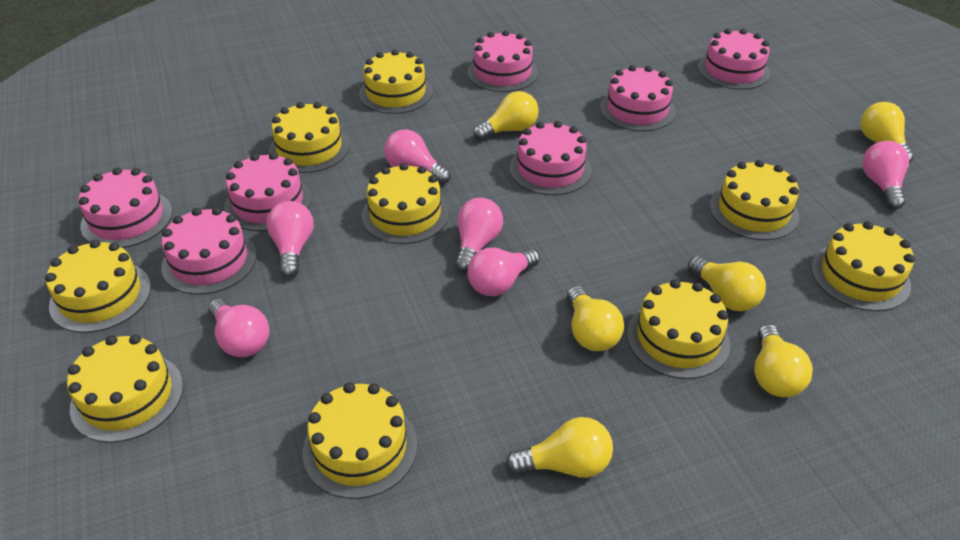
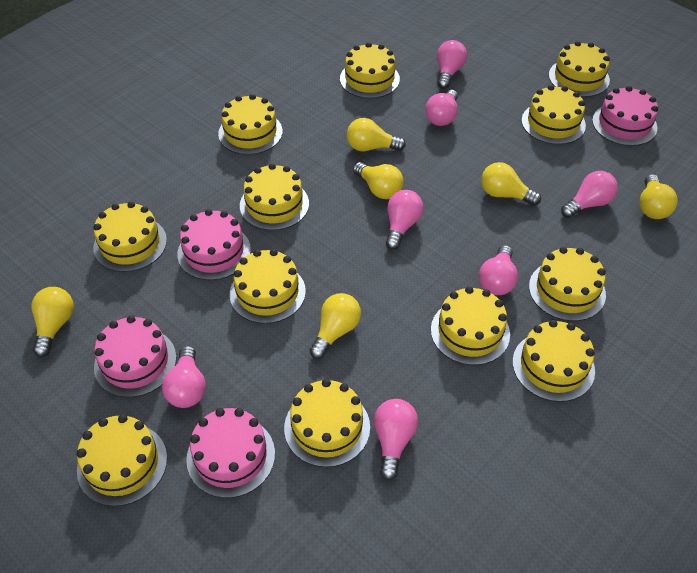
pink cake: [79,167,172,248] [162,207,257,295] [224,152,312,232] [467,30,538,92] [510,121,592,195] [600,65,676,131] [698,29,770,90] = 7 -> [94,316,176,397] [177,209,251,280] [186,408,275,498] [592,86,658,146] = 4
pink light bulb: [208,299,269,357] [266,201,314,278] [384,130,451,184] [455,198,503,273] [467,248,540,296] [862,141,909,210] = 6 -> [162,346,206,408] [374,399,418,481] [386,190,423,250] [425,90,458,126] [437,40,467,89] [479,245,518,295] [561,171,618,218] = 7
yellow cake: [45,240,151,333] [67,334,183,443] [269,102,349,173] [303,382,417,499] [359,49,433,114] [362,163,449,244] [627,279,730,379] [710,160,799,240] [811,221,915,311] = 9 -> [77,414,167,506] [93,201,167,272] [218,94,283,155] [230,249,306,324] [240,163,309,230] [284,379,370,467] [340,42,400,98] [431,286,510,365] [513,320,595,402] [521,85,586,145] [529,247,606,321] [549,41,610,97] = 12

